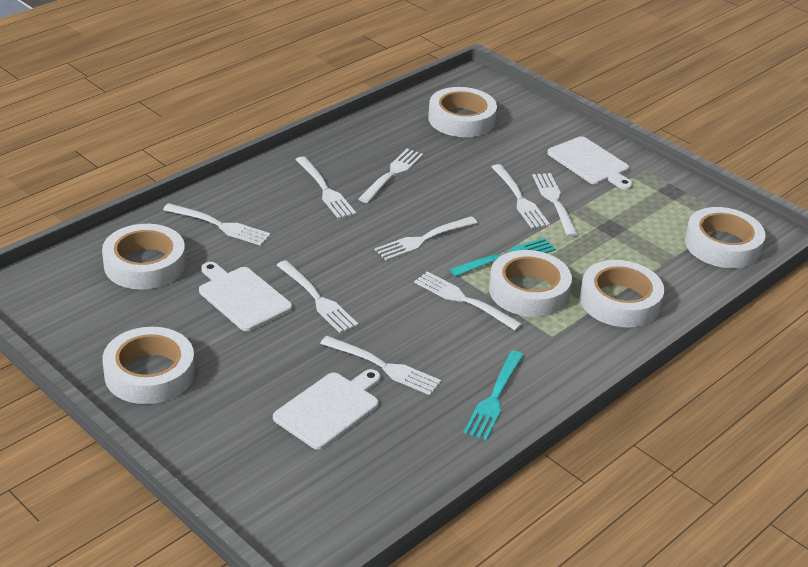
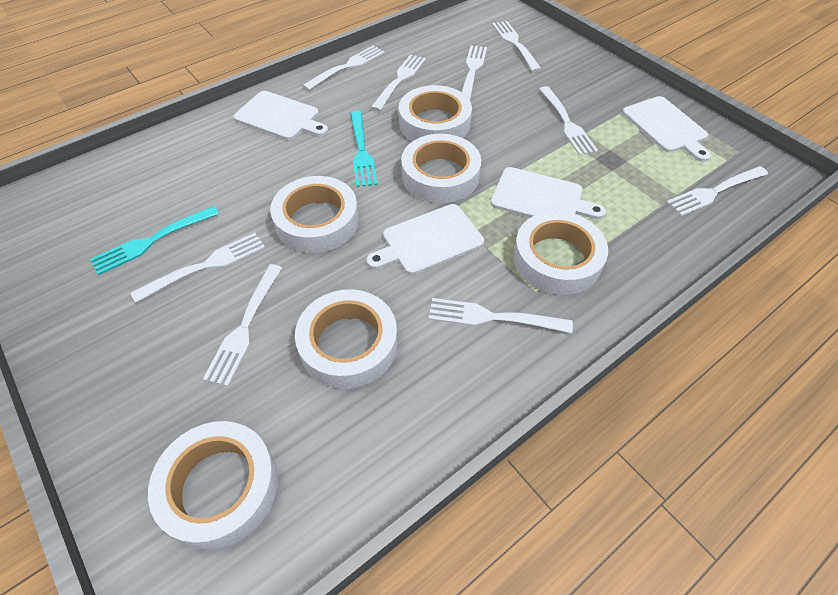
white cutting board: [199,262,292,331] [273,369,381,450] [547,136,633,190] = 3 -> [233,91,328,140] [366,204,484,275] [491,167,606,219] [622,96,711,162] = 4

